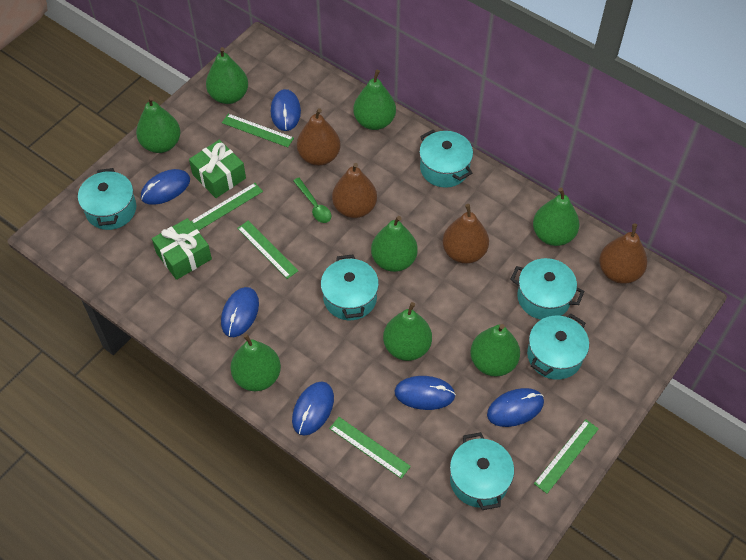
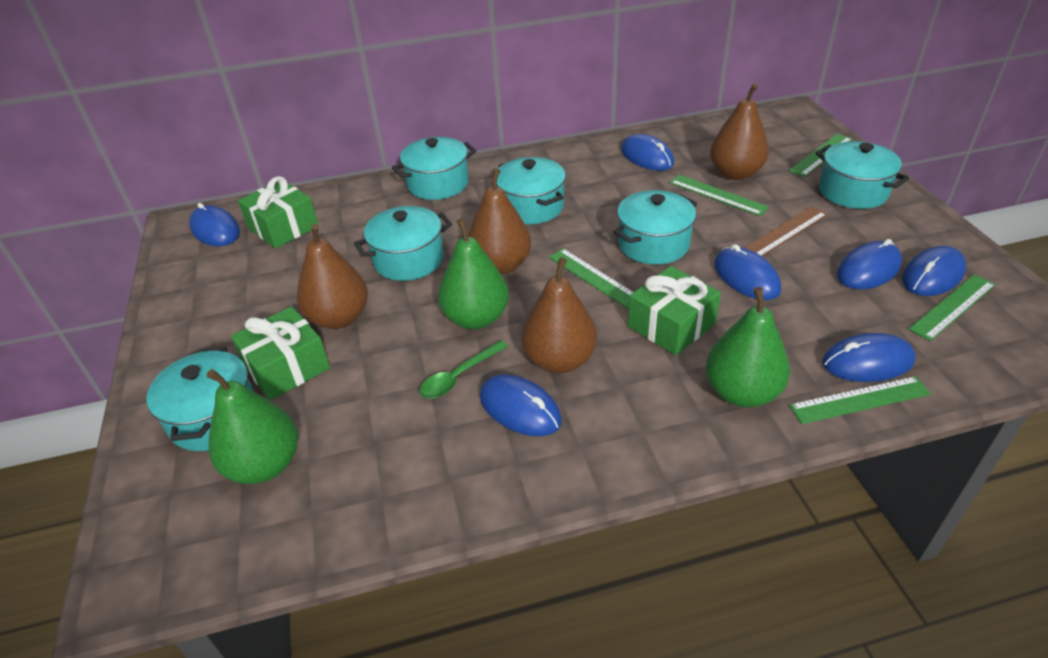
blue mouse: [141,169,190,205] [221,287,259,337] [271,89,301,131] [292,381,334,436] [394,376,456,410] [487,388,544,427] = 6 -> [189,203,240,246] [480,375,562,436] [621,134,674,171] [714,244,781,300] [822,333,916,382] [837,239,902,289] [902,246,966,296] = 7
brown ruler: none = 0 -> [744,206,828,256] = 1
green gift: [152,218,212,280] [189,140,246,198] = 2 -> [231,306,330,400] [238,176,318,249] [628,266,721,355] = 3
green pear: [136,96,180,153] [206,47,248,104] [231,333,281,391] [353,70,396,130] [371,216,418,272] [383,302,432,361] [470,324,520,377] [533,188,579,246] = 8 -> [206,369,298,484] [438,218,509,329] [706,287,790,408] = 3

